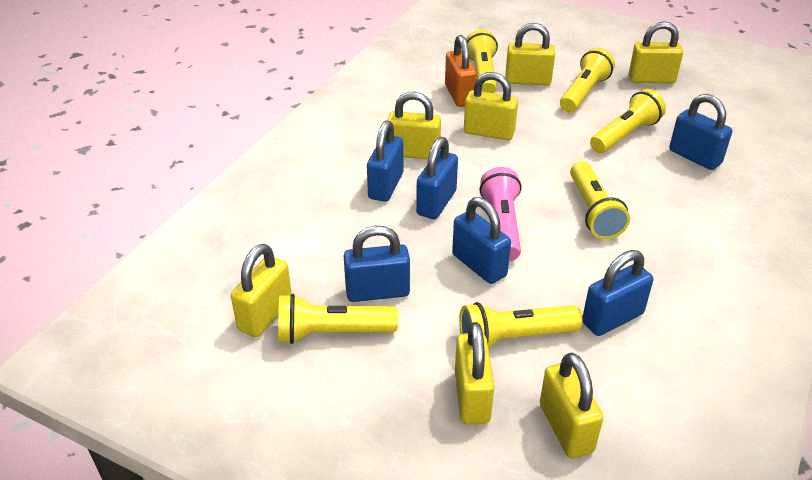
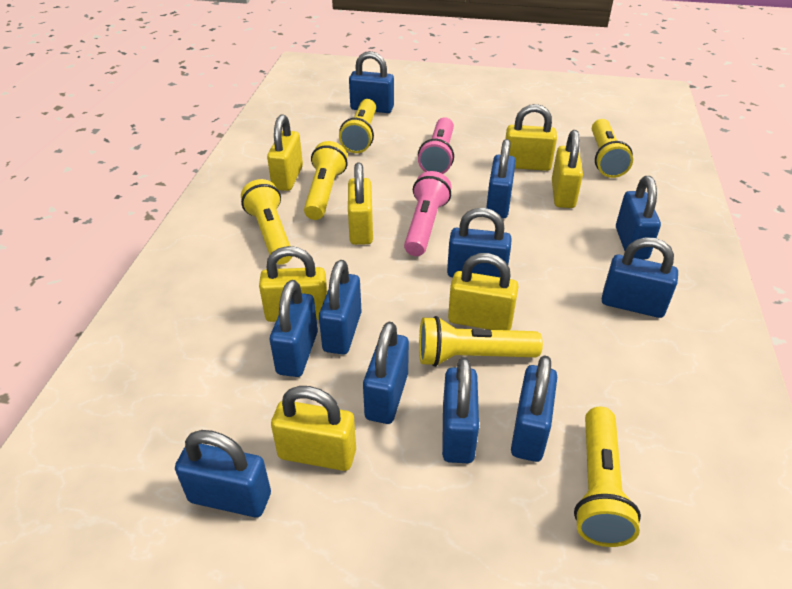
blue padlock: [344,226,410,302] [367,120,403,202] [416,137,458,219] [452,197,511,284] [582,250,653,336] [669,94,732,170] = 6 -> [175,430,271,517] [270,280,318,377] [319,260,362,355] [349,51,394,113] [363,322,409,424] [442,357,479,463] [447,208,512,277] [486,139,516,219] [511,355,557,462] [602,237,678,318] [616,176,661,259] = 11
orange padlock: [445,35,477,107] = 1 -> none = 0
pink flashlight: [479,167,522,261] = 1 -> [404,171,452,256] [418,117,454,174] = 2

